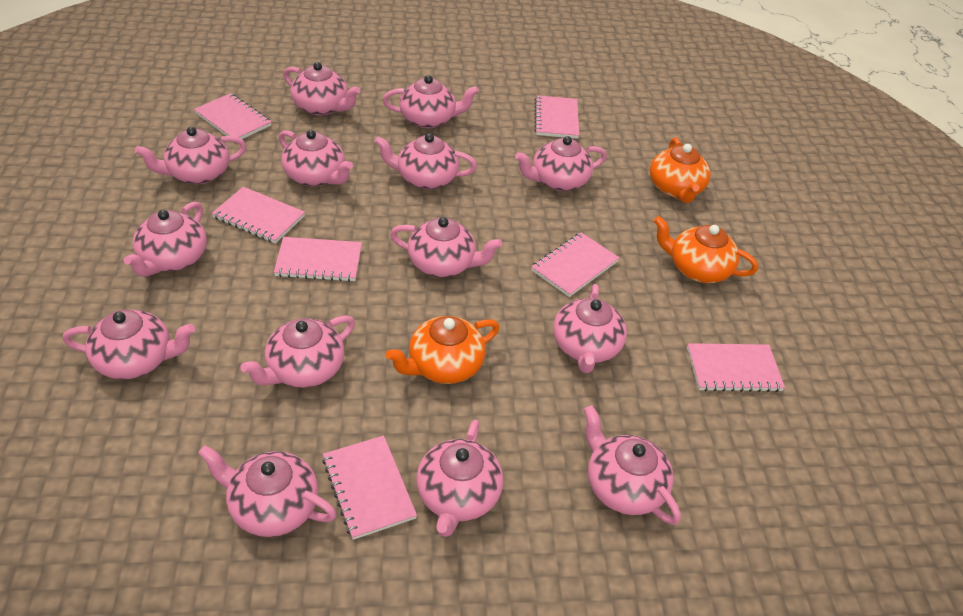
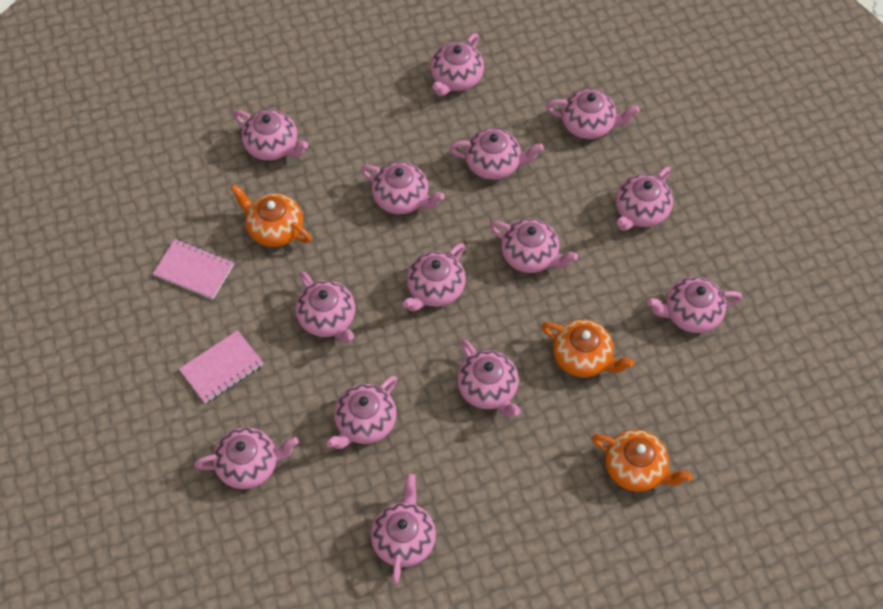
pink notebook: [194,93,272,139] [212,187,305,244] [274,237,362,282] [322,435,417,540] [531,232,619,297] [534,95,579,139] [687,343,785,392] = 7 -> [153,239,234,300] [179,330,263,403] = 2

